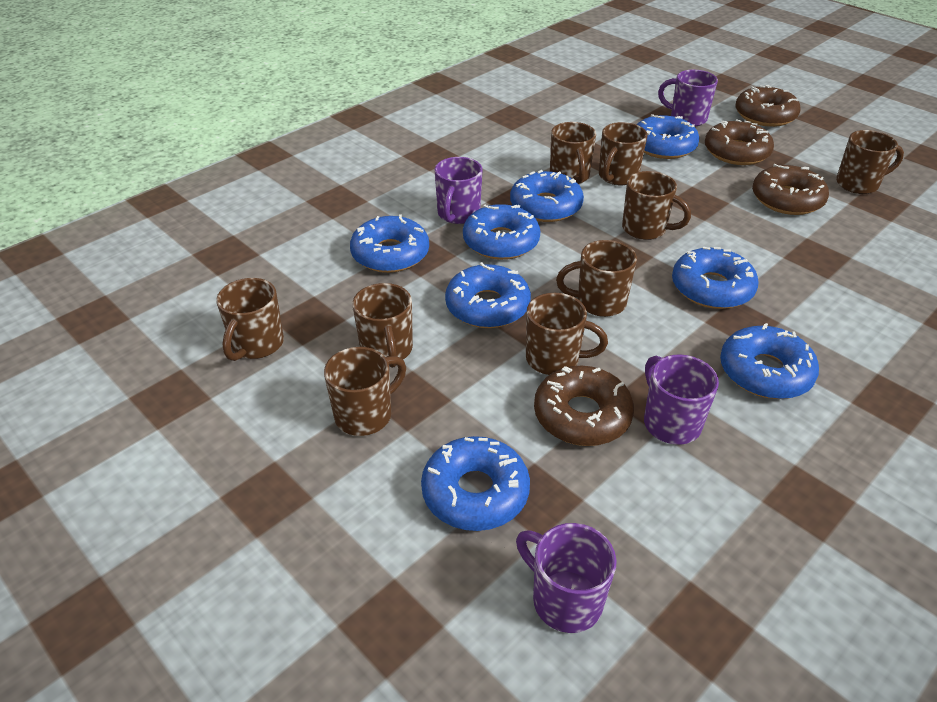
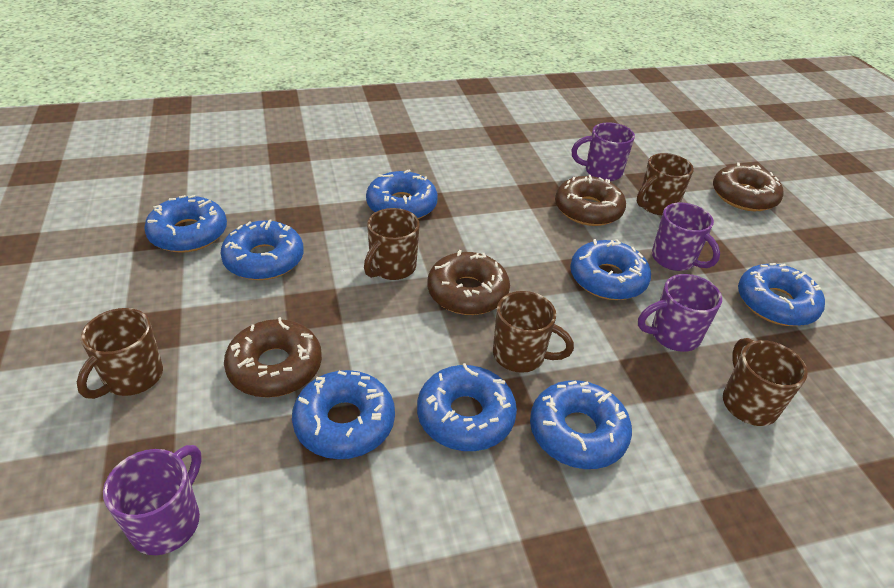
brown mug: [216,278,284,361] [324,347,406,436] [352,283,413,368] [526,293,608,375] [550,122,596,184] [556,240,637,317] [599,122,648,185] [622,171,691,240] [836,130,904,194] = 9 -> [77,308,163,399] [364,208,420,280] [493,291,574,373] [637,153,694,215] [723,338,808,426] = 5

